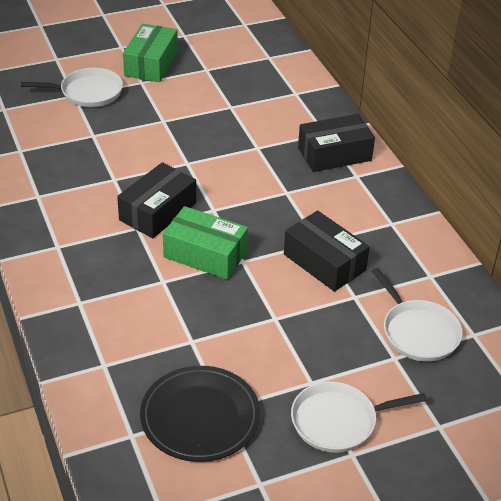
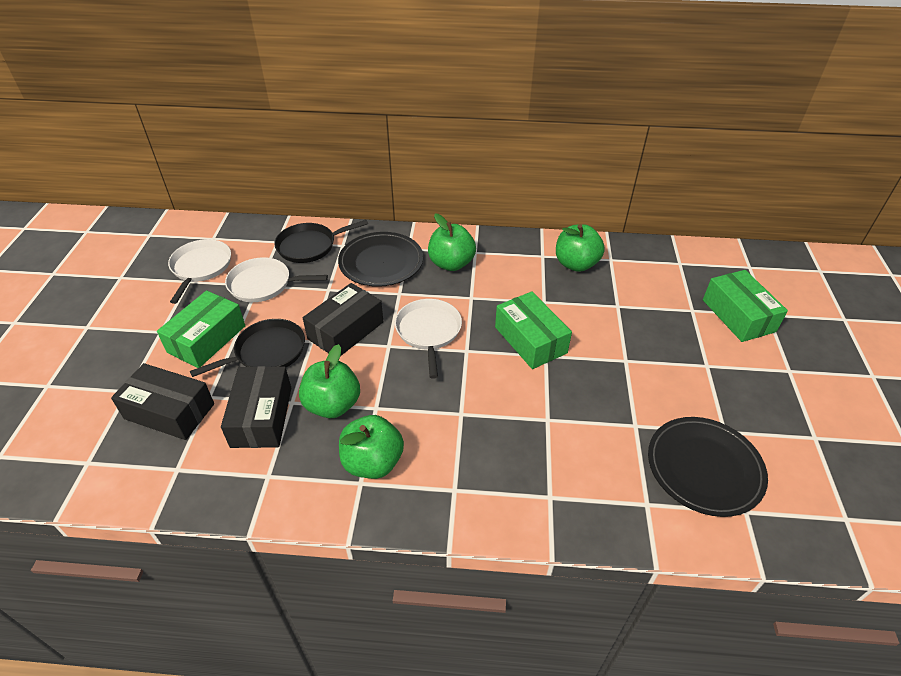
black pan: none = 0 -> [190,319,305,377] [274,220,368,263] = 2
black plate: [140,366,260,462] = 1 -> [338,232,423,287] [648,417,768,517] = 2
green apple: none = 0 -> [299,344,360,418] [339,415,404,479] [428,213,476,271] [556,224,605,272] = 4
green box: [123,23,178,82] [163,206,248,279] = 2 -> [157,290,245,368] [495,291,572,369] [703,270,788,342] = 3

